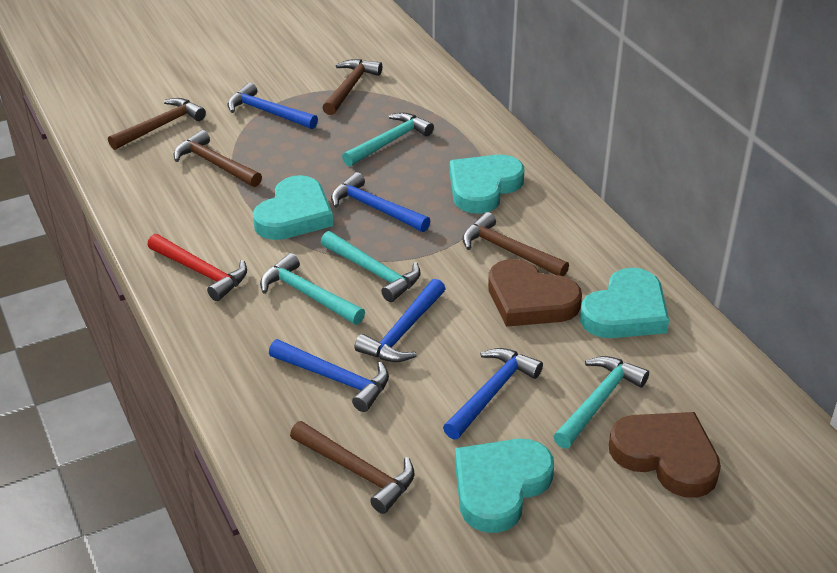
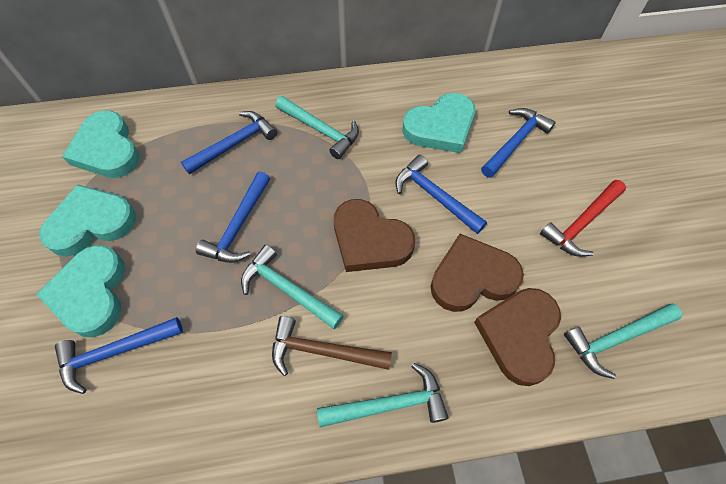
brown hammer: [108,98,206,150] [174,130,262,187] [290,421,414,514] [322,59,382,115] [462,212,569,276] = 5 -> [272,316,392,376] = 1
brown heart: [488,259,582,327] [609,412,721,498] = 2 -> [334,199,415,272] [431,234,524,312] [474,288,561,386] = 3

